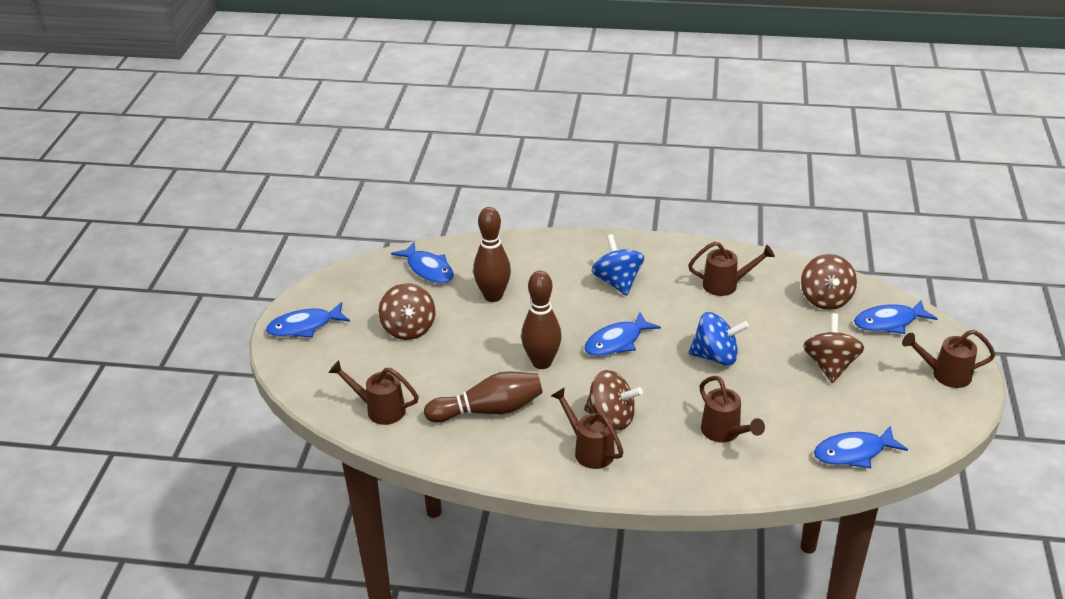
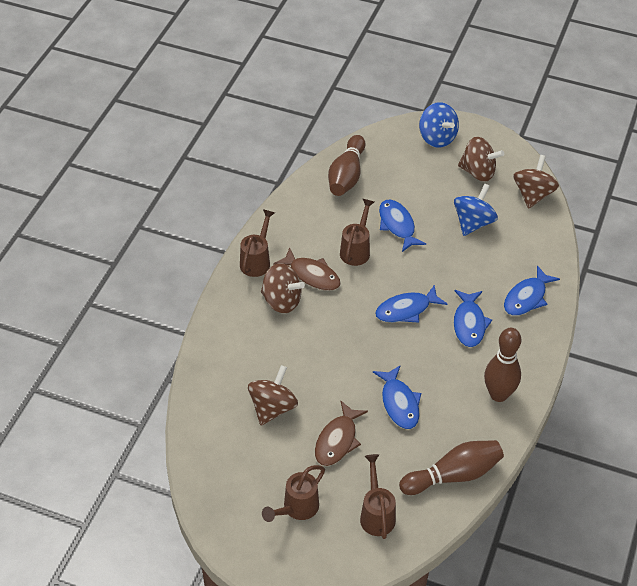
brown fish: none = 0 -> [273,248,341,291] [315,401,368,466] = 2
brown watering can: [328,360,419,425] [551,387,623,469] [688,241,775,296] [700,376,765,442] [902,330,995,388] = 5 -> [240,209,275,277] [262,465,325,522] [340,199,374,266] [360,454,396,539] = 4

